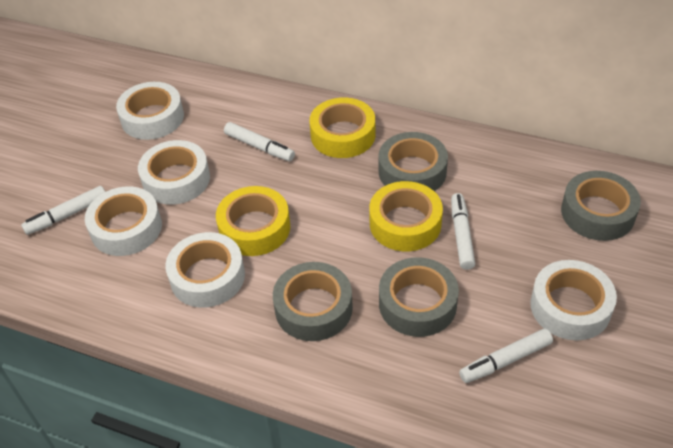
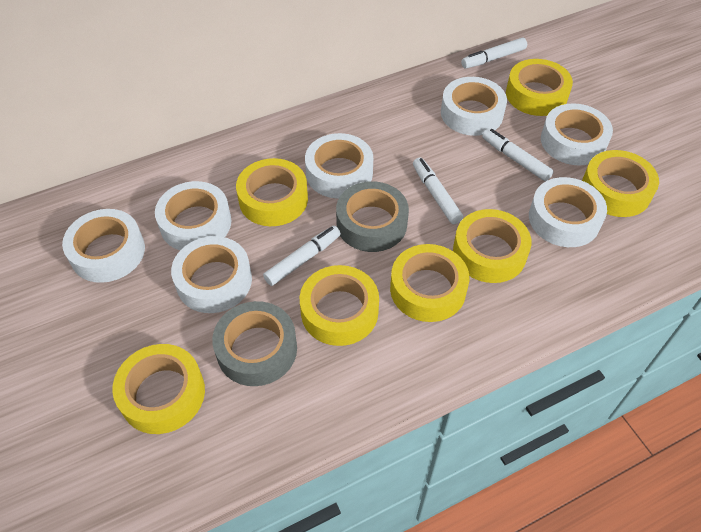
grey tape: [273,262,353,341] [378,132,448,191] [379,257,459,337] [561,171,641,241] = 4 -> [212,301,297,386] [336,181,409,252] = 2
white tape: [85,187,162,256] [116,82,184,140] [138,140,210,205] [165,232,245,308] [531,260,617,340] = 5 -> [62,209,145,283] [155,181,231,250] [171,236,252,313] [305,133,373,199] [441,77,507,136] [529,177,607,247] [541,103,613,166] = 7
yellow tape: [216,186,290,256] [309,97,375,158] [369,181,443,251] = 3 -> [112,344,205,434] [236,158,308,226] [300,265,379,346] [390,244,469,322] [453,209,532,283] [506,59,573,116] [582,150,659,217] = 7

